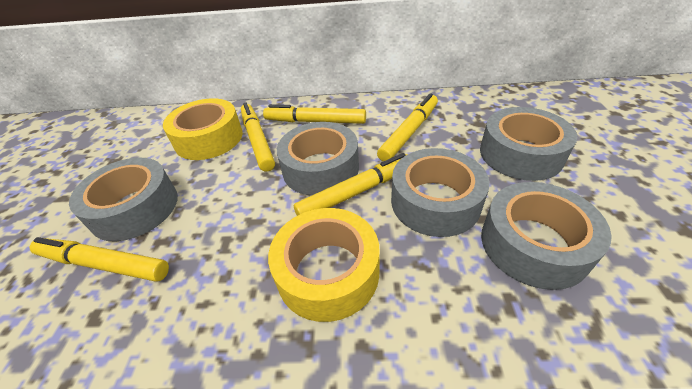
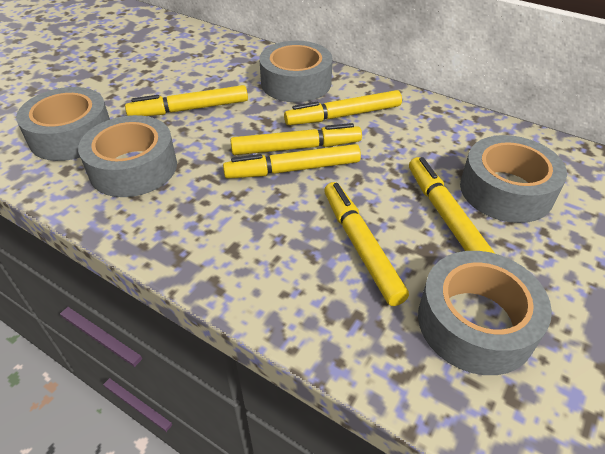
yellow marker: [29,237,169,282] [241,102,275,172] [263,104,366,124] [294,153,408,216] [377,93,438,162] = 5 -> [125,85,248,116] [223,144,361,179] [230,123,362,155] [284,90,402,125] [324,182,409,306] [409,157,495,254] = 6
yellow tape: [163,98,243,160] [268,208,380,322] = 2 -> none = 0

